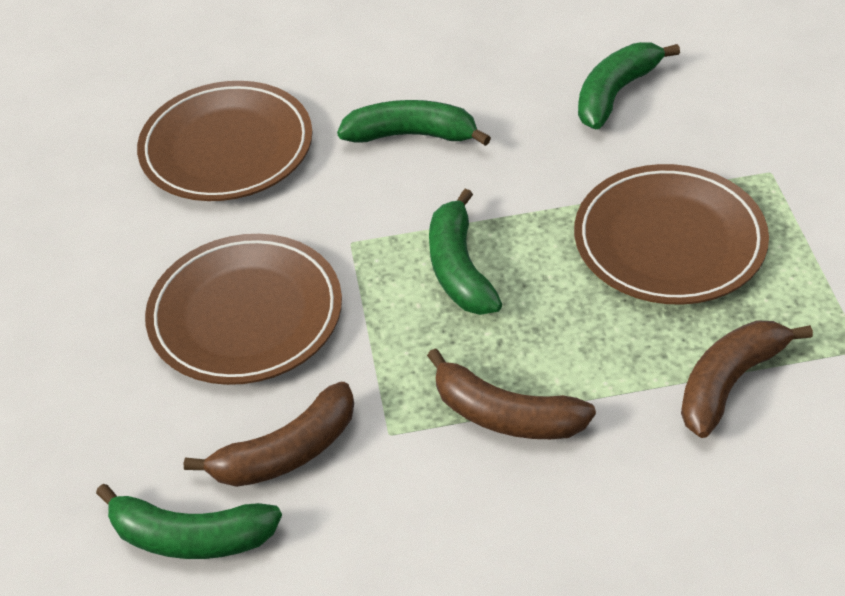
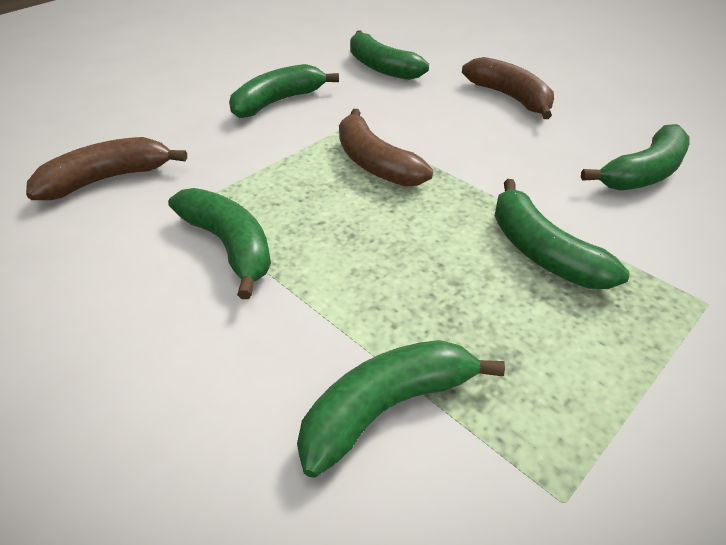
brown plate: [137,81,313,201] [145,234,342,385] [574,164,769,305] = 3 -> none = 0
green banana: [96,484,282,559] [337,100,491,146] [429,189,502,315] [578,42,680,129] = 4 -> [168,188,271,299] [229,64,339,118] [297,340,505,478] [350,30,429,80] [495,179,630,289] [581,124,690,190] = 6

